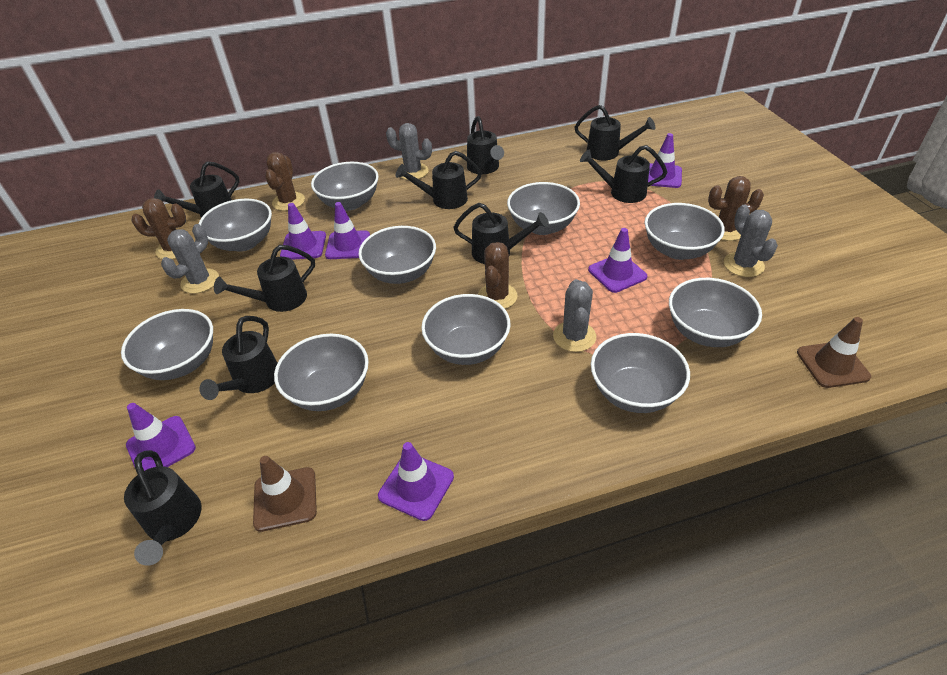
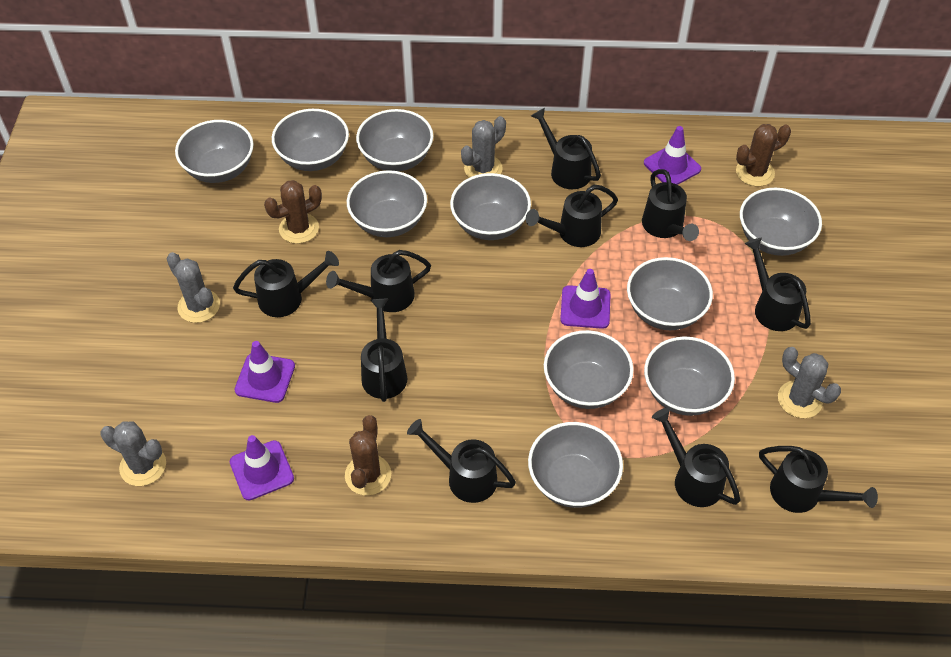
black watering can: [124,450,201,566] [154,161,239,218] [199,316,277,400] [214,245,315,312] [395,151,482,209] [453,203,549,264] [467,116,504,174] [575,105,655,160] [580,145,667,203] = 9 -> [233,251,339,317] [326,250,431,312] [361,299,407,402] [407,419,516,503] [526,185,618,247] [531,108,601,189] [642,169,699,241] [652,408,740,507] [745,238,811,331] [759,446,878,513] = 10
brown cactus: [131,198,186,259] [265,152,305,211] [478,242,517,309] [708,176,764,241] = 4 -> [264,180,322,244] [345,415,391,495] [736,124,791,186] = 3
brown traffic cone: [253,456,317,532] [797,317,871,388] = 2 -> none = 0
purple traffic cone: [126,403,196,471] [280,203,326,260] [325,202,370,259] [378,442,454,521] [588,228,647,293] [648,133,682,188] = 6 -> [230,435,294,500] [235,341,295,403] [560,269,610,329] [644,126,701,185] = 4

